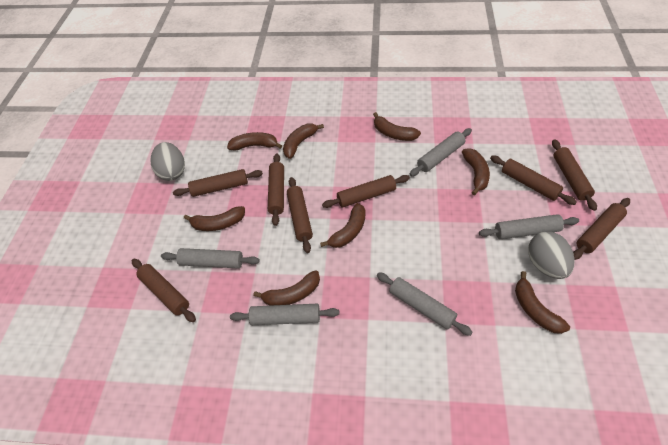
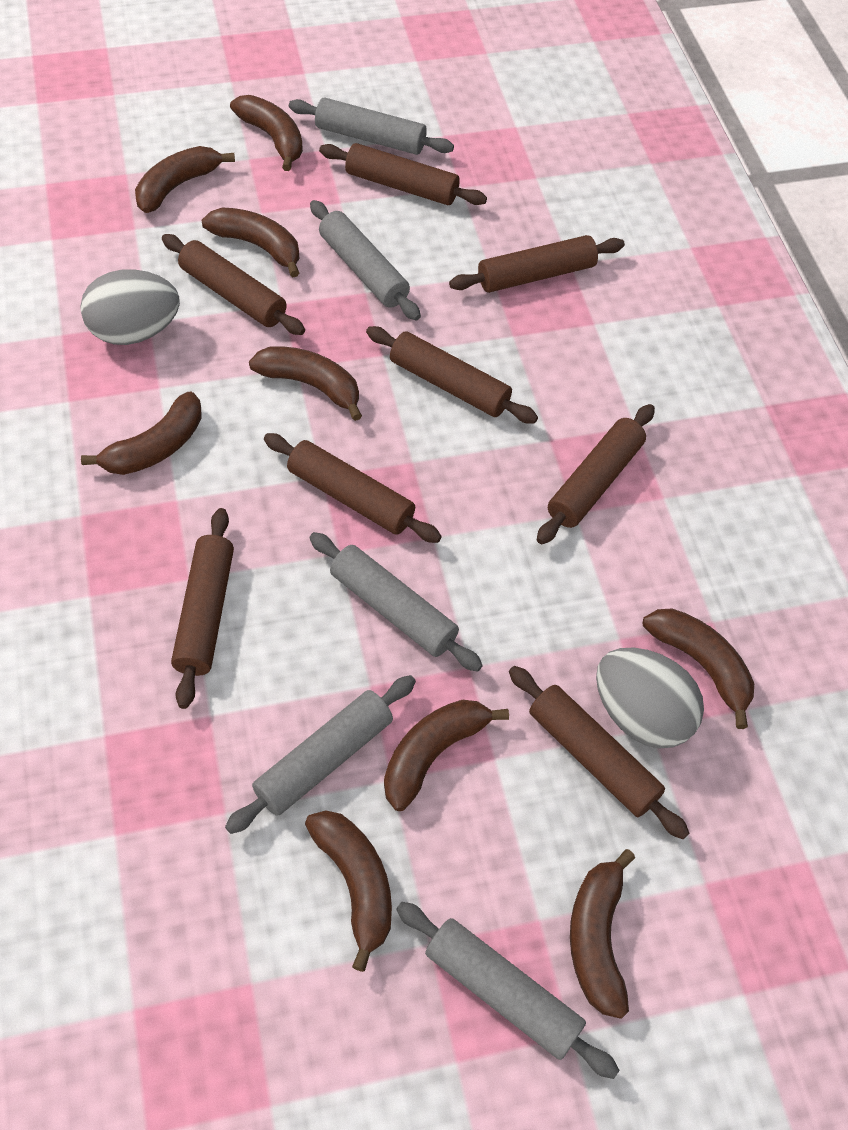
brown banana: [184,206,245,231] [227,132,282,151] [253,270,320,306] [283,123,324,159] [320,203,366,248] [373,112,421,141] [462,148,490,195] [515,271,570,334] = 8 -> [81,392,202,475] [135,146,235,213] [202,207,299,277] [230,95,303,171] [249,346,362,421] [305,810,392,972] [384,700,509,811] [570,849,635,1019] [643,608,754,729] = 9

